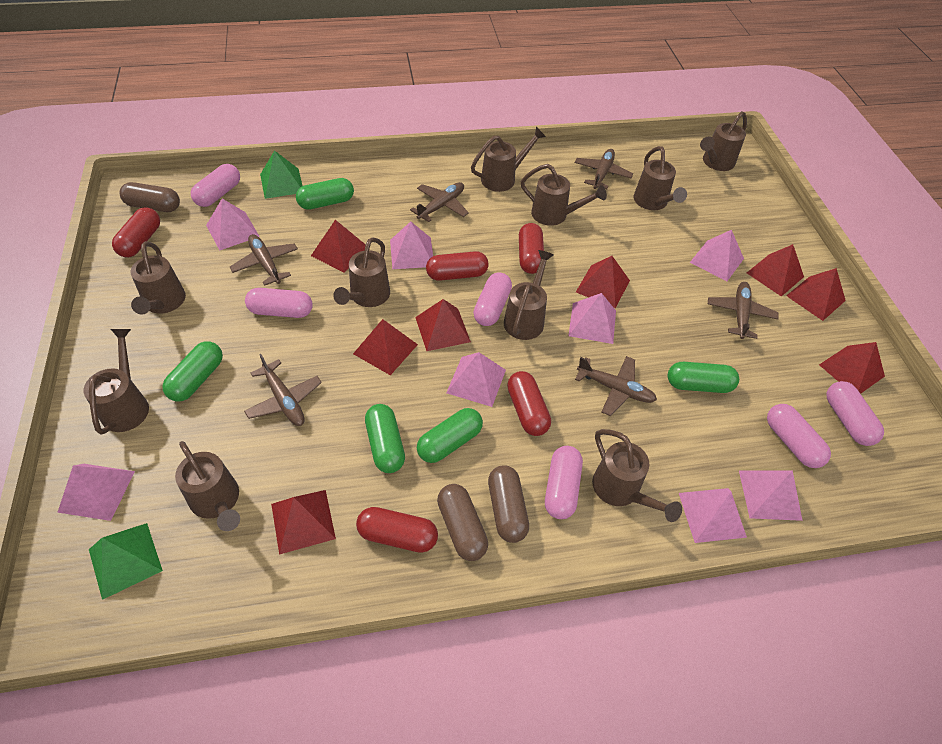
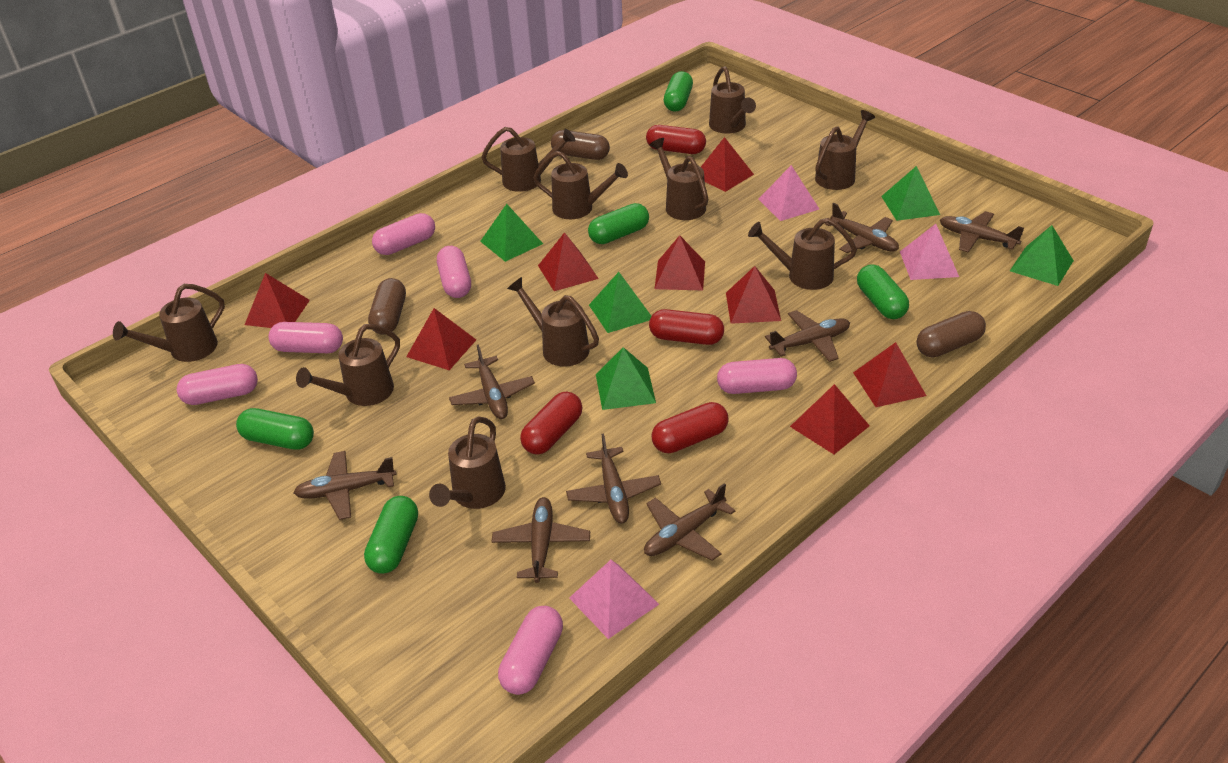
brown plane: [230,234,298,286] [244,354,322,426] [410,182,469,222] [575,149,633,189] [575,356,657,416] [708,282,779,339] = 6 -> [293,451,397,520] [449,344,535,419] [491,497,590,583] [566,434,661,523] [644,483,735,561] [765,310,850,362] [825,203,899,253] [940,211,1024,253] = 8
green pyramid: [89,523,163,600] [260,150,303,199] = 2 -> [480,204,543,262] [589,272,651,333] [596,347,656,410] [881,166,940,221] [1010,225,1074,286] = 5
pink pyramid: [57,464,135,521] [206,198,260,250] [390,221,433,269] [446,352,506,407] [568,293,616,344] [679,488,747,543] [690,230,744,281] [739,470,803,521] = 8 -> [569,560,659,639] [759,165,819,221] [900,224,959,280] = 3
red capsule: [112,207,160,257] [356,507,438,553] [426,251,489,281] [507,371,551,436] [519,223,544,274] = 5 -> [520,392,582,454] [646,125,706,154] [649,309,724,345] [652,402,729,453] = 4

